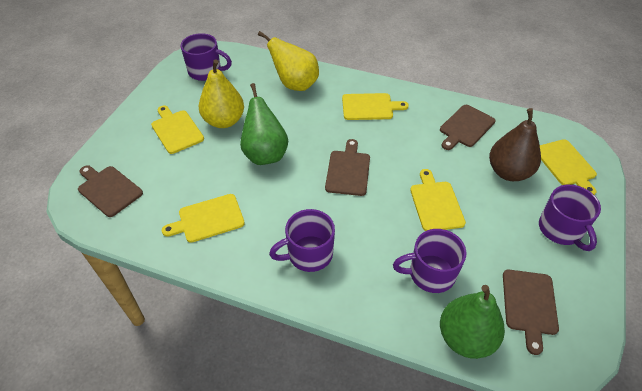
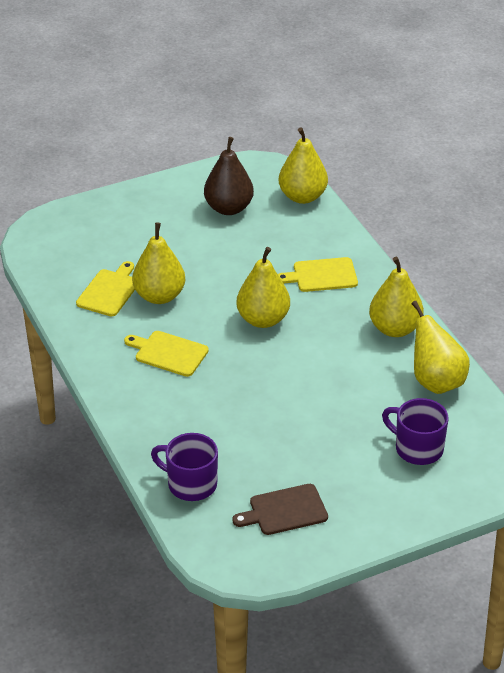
brown cutting board: [78,165,143,217] [325,139,370,196] [440,105,495,150] [503,270,559,355] = 4 -> [232,484,328,535] = 1
green pear: [240,83,288,165] [440,285,505,359] = 2 -> none = 0
purple mug: [180,33,232,81] [269,209,335,272] [393,229,467,293] [539,184,601,251] = 4 -> [151,433,218,501] [382,398,448,465] = 2
yellow cutting board: [151,106,204,154] [162,194,245,243] [342,93,409,120] [410,169,466,231] [540,139,597,195] = 5 -> [76,261,135,316] [124,331,209,377] [278,257,358,292] = 3
yellow pear: [199,59,244,128] [258,31,319,91] = 2 -> [132,223,185,304] [236,247,290,328] [278,127,328,204] [369,257,424,337] [412,301,470,394] = 5

